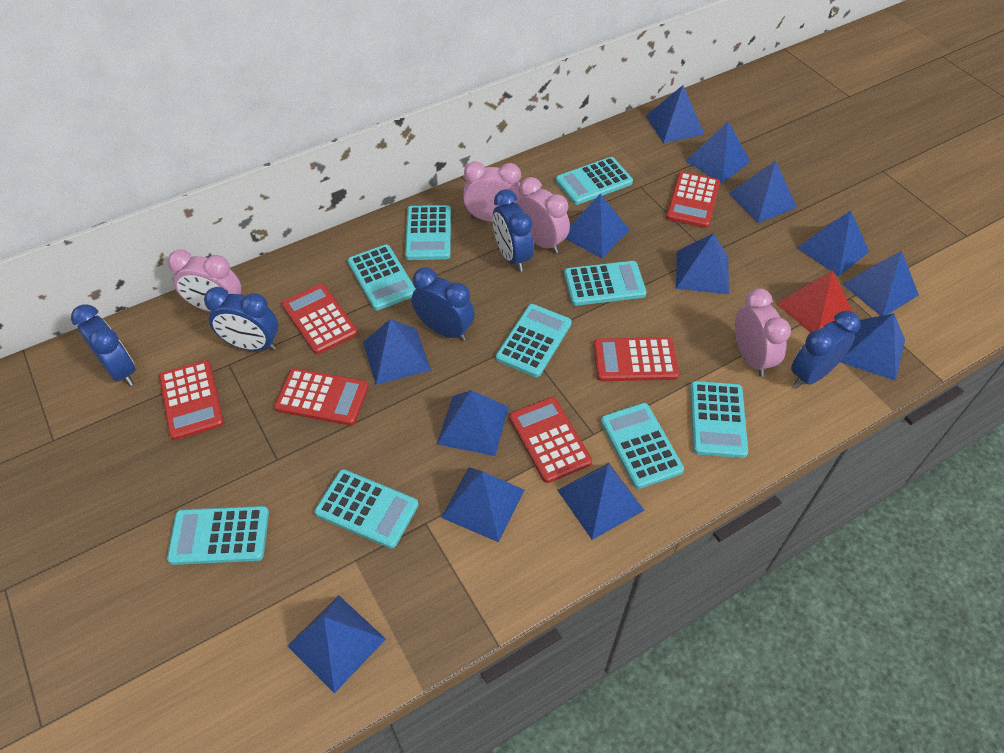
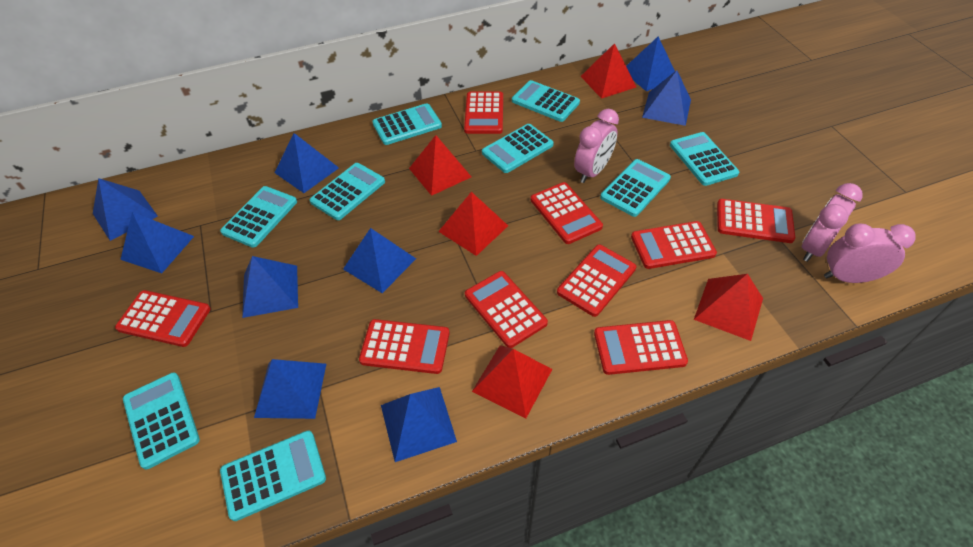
blue clock: [71,304,136,386] [204,287,278,351] [411,267,475,341] [493,189,533,272] [791,311,860,388] = 5 -> none = 0
blue pyramid: [287,595,386,693] [363,319,431,385] [437,390,509,456] [441,467,525,542] [557,463,645,540] [565,194,630,259] [646,85,705,143] [676,233,729,294] [685,121,750,184] [728,161,797,223] [797,211,869,276] [840,313,905,381] [843,251,919,316] = 13 -> [93,178,158,241] [120,212,194,273] [242,256,298,318] [254,359,326,419] [275,133,339,193] [343,228,416,293] [381,387,457,462] [626,36,675,91] [642,70,691,126] = 9
pink clock: [168,249,241,312] [463,161,522,222] [517,177,570,254] [735,288,791,377] = 4 -> [574,109,619,183] [802,183,863,262] [824,223,916,283] = 3
red calculator: [159,360,224,440] [274,368,369,425] [282,284,358,354] [509,397,592,483] [593,337,679,381] [666,172,720,228] = 6 -> [115,290,211,347] [359,319,450,374] [464,92,503,134] [465,271,548,348] [531,182,603,244] [557,245,636,317] [594,320,688,375] [631,221,717,269] [717,199,795,243] = 9
red pyramid: [777,270,853,333] = 1 -> [409,135,471,196] [438,192,508,256] [472,345,552,418] [580,43,636,99] [694,274,763,341] = 5

